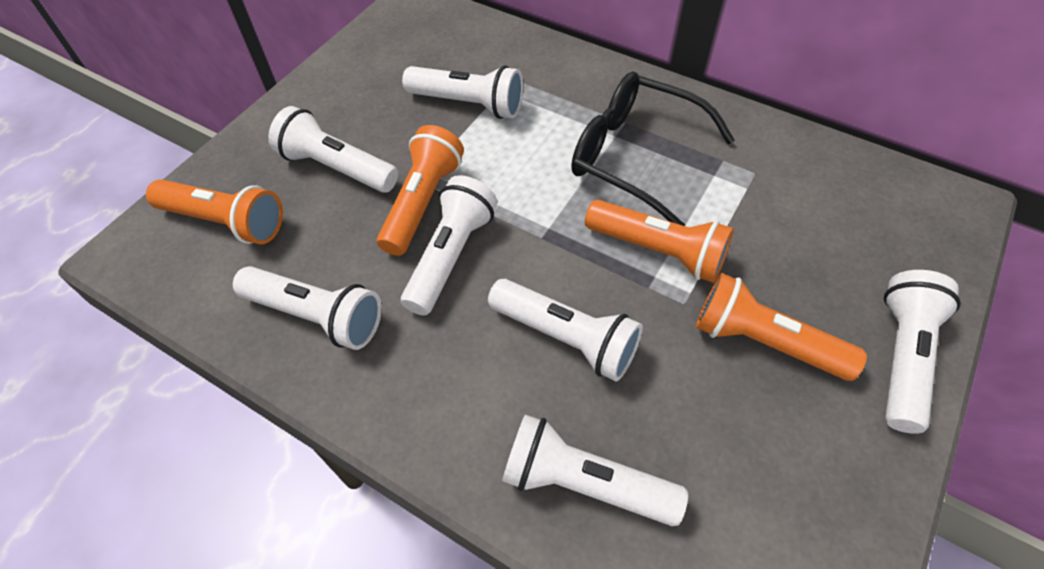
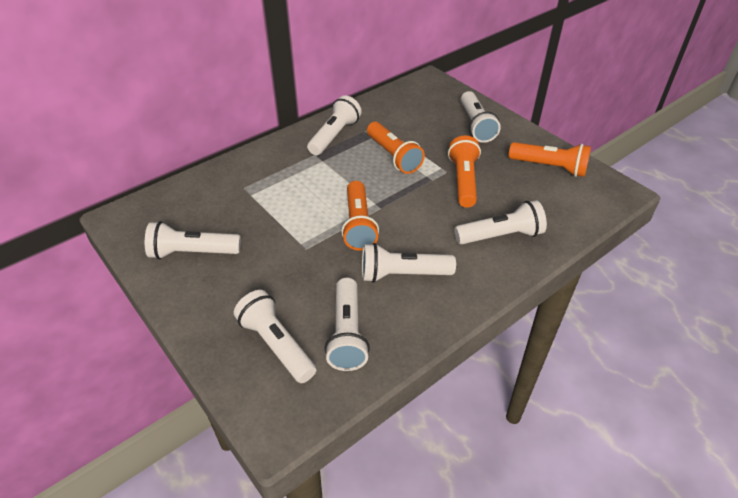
black glasses: [571,71,735,226] = 1 -> none = 0

